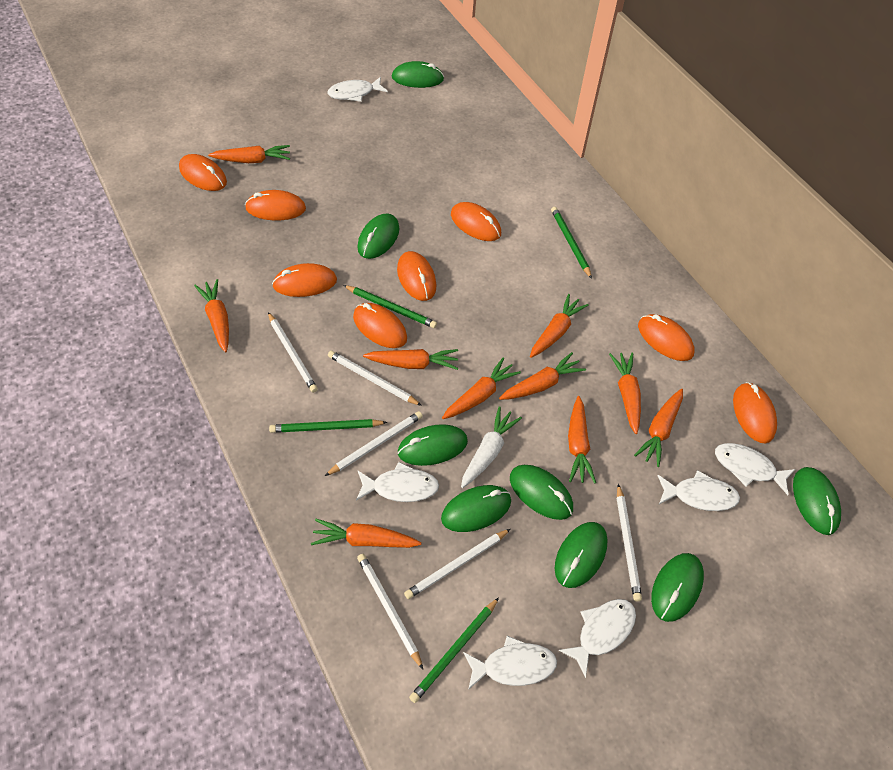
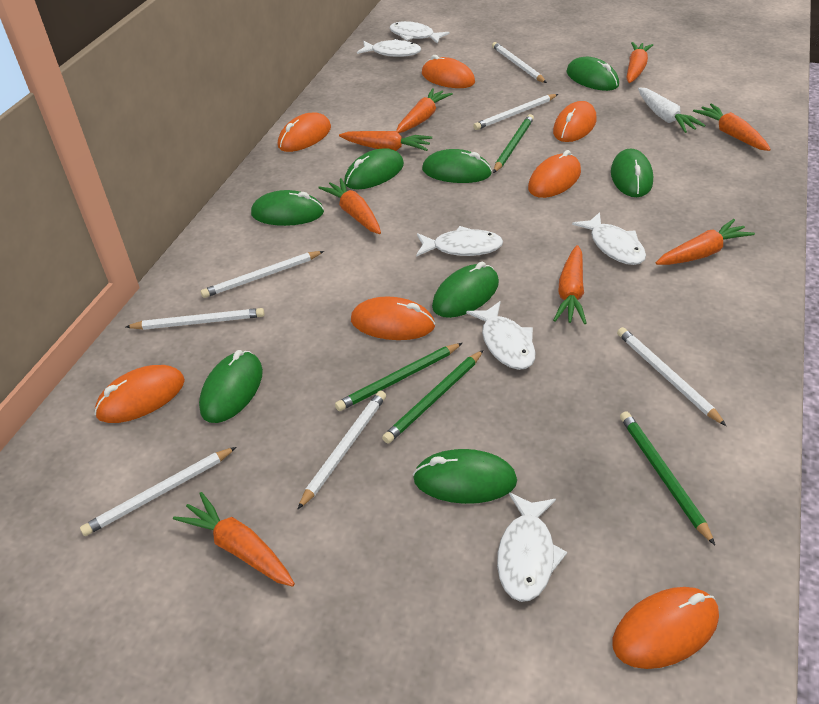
orange carrot: [194,279,229,352] [208,145,290,163] [311,519,421,548] [363,349,458,370] [442,357,521,419] [499,352,586,400] [530,294,589,358] [568,396,596,484] [609,353,641,434] [634,389,683,467] = 10 -> [173,492,295,587] [318,178,381,234] [339,131,432,151] [396,88,453,133] [553,245,587,324] [626,42,653,83] [656,219,755,265] [693,103,771,151] = 8
orange mouse: [179,154,227,191] [245,190,306,221] [272,263,337,297] [353,303,407,348] [397,251,437,301] [451,202,501,241] [638,314,695,361] [733,382,777,444] = 8 -> [94,365,185,423] [278,113,331,152] [351,296,435,340] [422,55,475,88] [528,150,581,198] [553,101,597,142] [613,587,719,669] = 7
white pencil: [268,312,318,393] [325,411,423,476] [328,351,422,406] [357,554,423,669] [404,529,510,599] [617,484,642,601] = 6 -> [80,447,236,536] [126,308,264,330] [201,251,324,298] [297,391,386,510] [473,94,558,130] [492,42,547,83] [617,327,726,426] = 7

